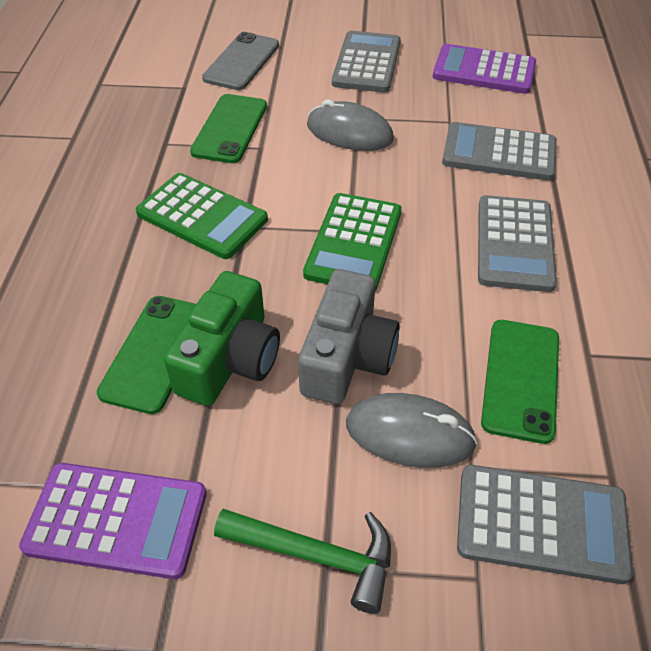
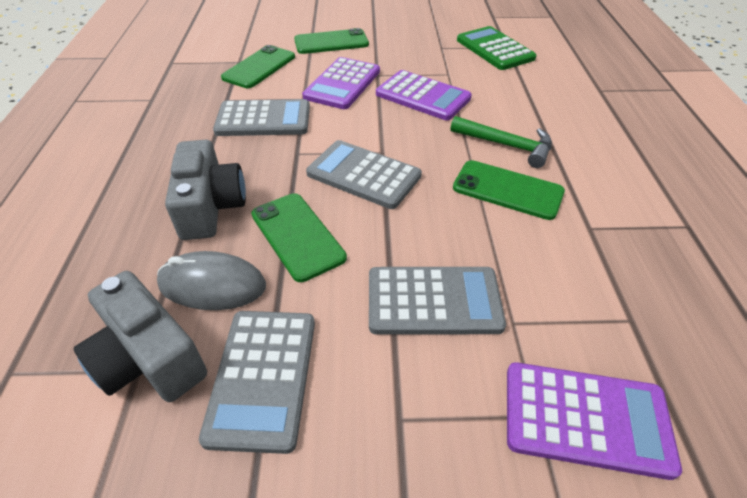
green calculator: [136,173,268,259] [303,193,402,291] = 2 -> [457,26,537,70] = 1
green camera: [164,271,280,406] = 1 -> none = 0
green phone: [97,296,196,414] [190,94,267,163] [481,320,559,444] = 3 -> [221,45,295,88] [251,193,347,282] [294,28,369,54] [453,160,565,220] = 4
grey camera: [298,269,400,404] = 1 -> [73,271,207,402] [165,140,246,240] = 2
grey mouse: [307,99,394,151] [346,393,478,468] = 2 -> [157,251,266,310] = 1
grey phone: [202,32,279,90] = 1 -> none = 0
purple calculator: [19,463,207,579] [433,44,536,94] = 2 -> [302,57,380,109] [376,70,472,120] [507,362,682,480] = 3

